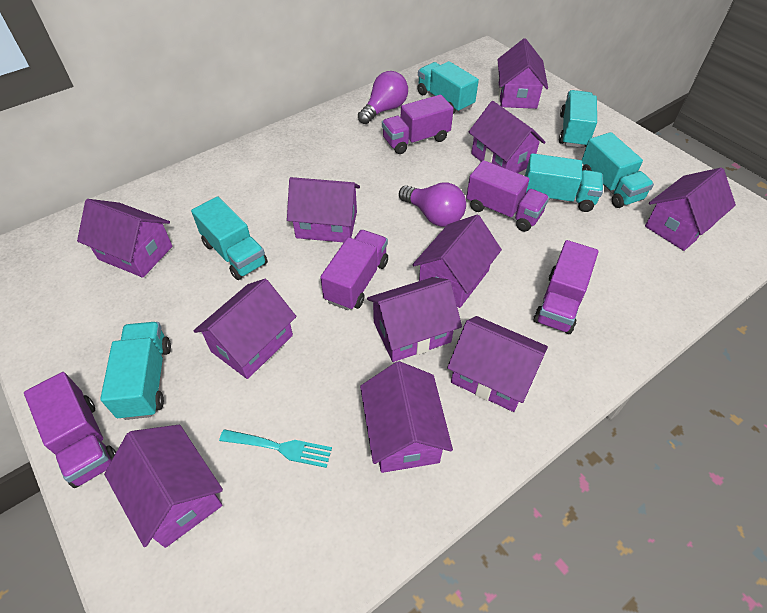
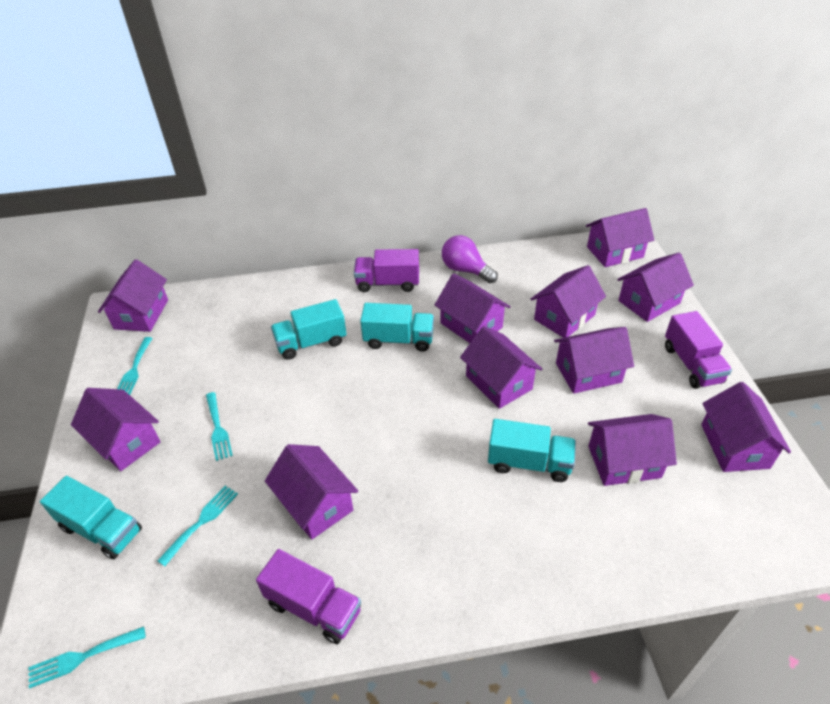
purple light bulb: [358,71,408,124] [399,183,466,227] = 2 -> [442,235,498,283] = 1
purple truck: [24,372,116,488] [320,230,388,310] [382,95,454,154] [466,160,549,232] [533,240,599,334] = 5 -> [256,549,361,644] [354,249,419,292] [665,311,732,389] = 3
turquoise fork: [219,429,332,468] = 1 -> [29,627,146,688] [117,337,153,395] [157,486,238,566] [206,392,233,461] = 4
turquoise truck: [100,322,171,420] [191,197,268,280] [417,61,479,114] [525,153,603,212] [559,90,597,148] [582,132,654,208] = 6 -> [40,476,142,559] [271,299,347,360] [360,303,434,352] [488,419,576,482] = 4

